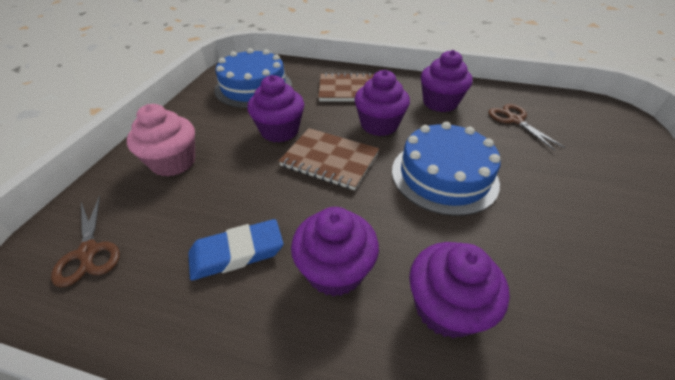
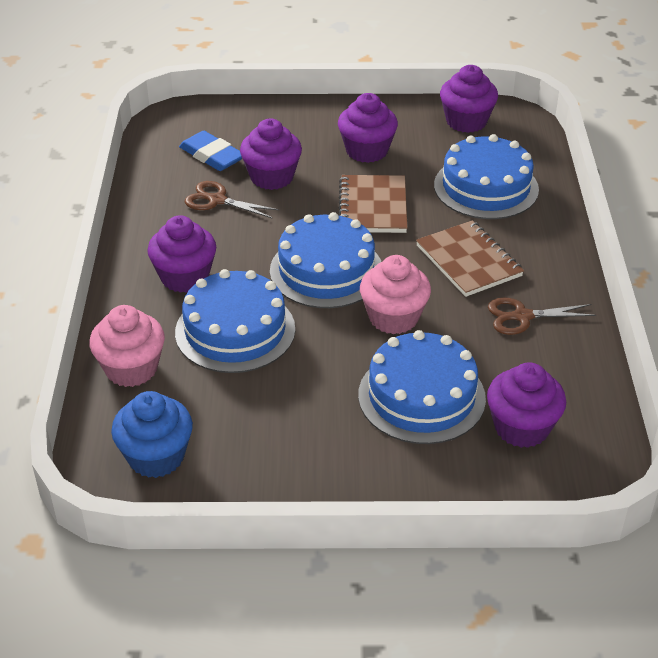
blue cake: [214,48,292,108] [392,122,501,216] = 2 -> [175,269,295,373] [270,212,381,308] [358,330,486,444] [434,134,539,219] = 4
blue cupcake: none = 0 -> [111,391,193,478] = 1
pink cupcake: [127,104,195,177] = 1 -> [89,305,165,387] [360,255,431,334] = 2

